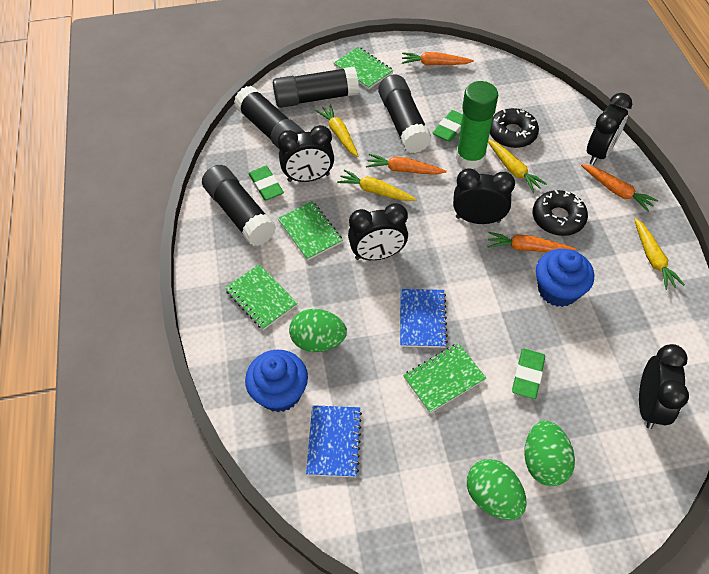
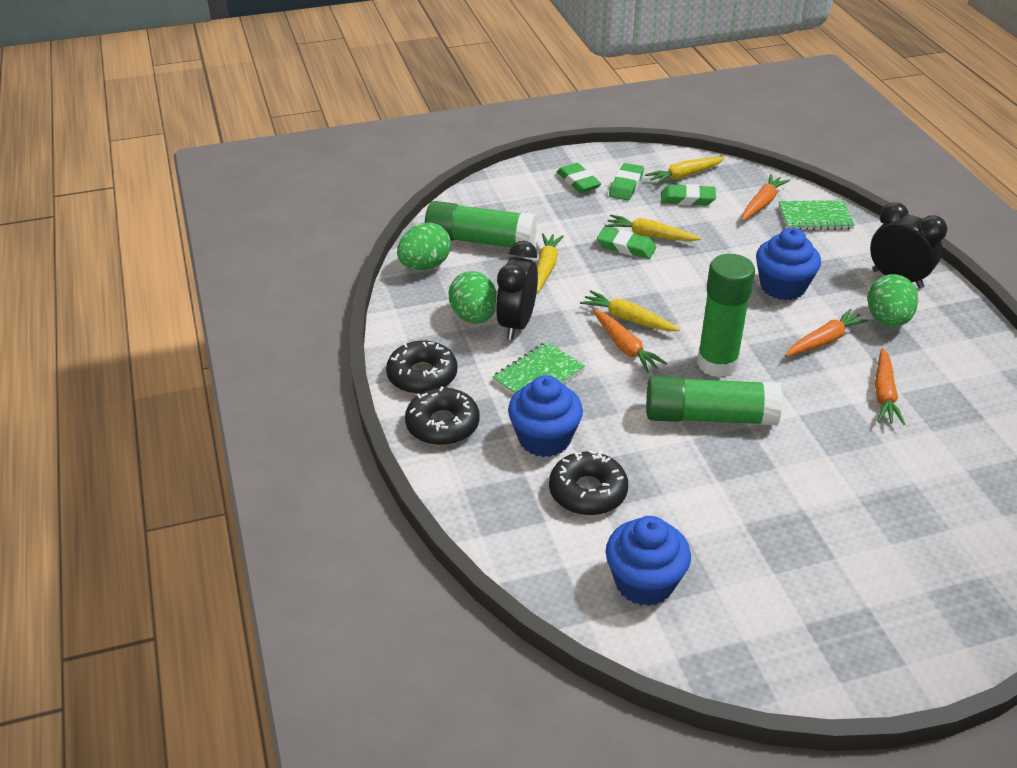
black clock: [277,125,334,182] [348,203,408,260] [453,168,515,224] [587,93,632,165] [639,344,689,429] = 5 -> [496,241,538,340] [870,202,947,289] = 2
black donut: [490,108,539,148] [533,190,588,236] = 2 -> [386,341,457,394] [405,386,480,445] [549,451,628,515] = 3
black glue stick: [202,165,276,246] [234,86,305,150] [273,67,359,108] [378,75,431,153] = 4 -> none = 0
blue cupcake: [245,350,308,412] [536,249,594,307] = 2 -> [508,375,583,457] [606,516,691,606] [756,228,821,300] = 3
blue notebook: [306,405,362,477] [400,289,448,348] = 2 -> none = 0
green eraser: [248,166,284,201] [433,110,463,142] [512,349,545,399] = 3 -> [557,163,602,193] [597,227,656,259] [609,163,644,200] [661,184,716,206] = 4
green glue stick: [456,81,498,169] = 1 -> [425,201,537,247] [646,376,782,425] [697,254,755,377] = 3
green notebook: [225,264,298,330] [278,201,343,261] [334,47,393,90] [403,343,486,413] = 4 -> [492,342,585,395] [779,200,855,230] = 2

